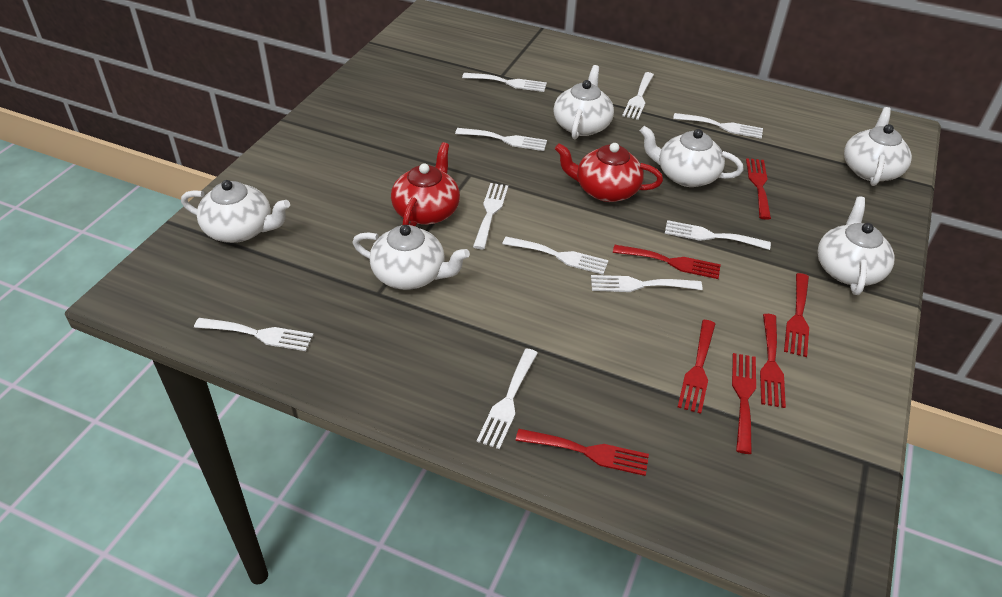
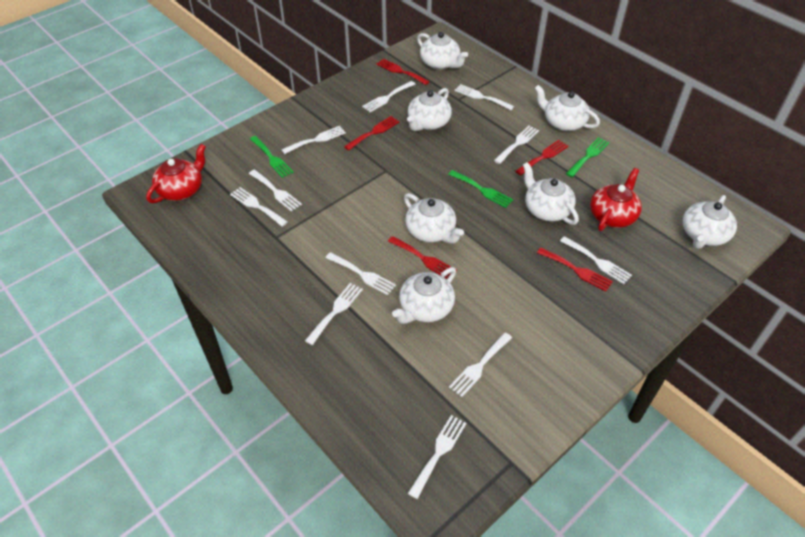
green fork: none = 0 -> [250,136,294,178] [448,170,513,208] [566,137,609,177] = 3
red fork: [516,429,649,476] [613,245,721,279] [678,320,715,414] [732,353,756,454] [746,158,771,220] [760,314,786,408] [784,273,809,357] = 7 -> [344,116,400,151] [376,59,430,85] [388,236,457,279] [515,140,568,175] [537,248,613,291] = 5
white fork: [194,318,314,351] [455,128,547,151] [462,73,547,92] [473,183,508,249] [477,348,538,449] [502,237,609,275] [591,275,703,292] [623,72,654,120] [665,220,771,250] [673,113,763,139] = 10 -> [230,187,288,227] [249,170,302,212] [282,126,346,154] [305,283,363,345] [326,252,396,295] [362,81,415,112] [407,415,467,499] [449,332,512,397] [454,84,514,110] [494,126,539,164] [560,236,632,284] = 11
white teapot: [181,180,290,243] [352,225,470,290] [553,65,614,139] [640,126,744,187] [817,197,894,295] [844,107,912,186] = 6 -> [392,267,456,324] [404,193,464,244] [407,88,452,131] [417,32,468,70] [523,162,579,225] [535,85,600,131] [683,195,737,249] = 7

